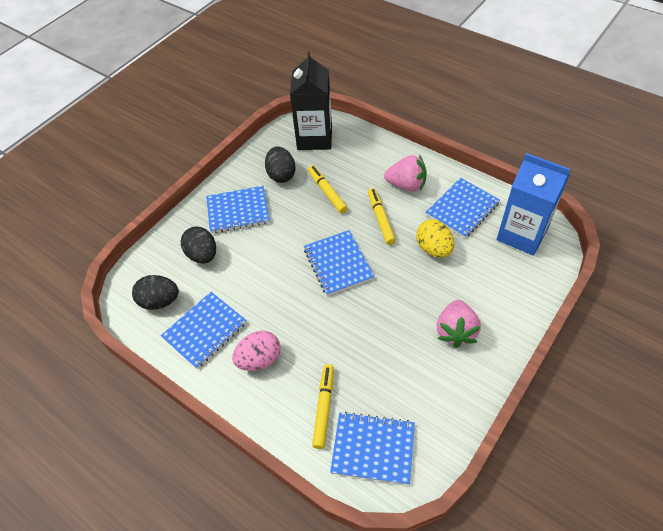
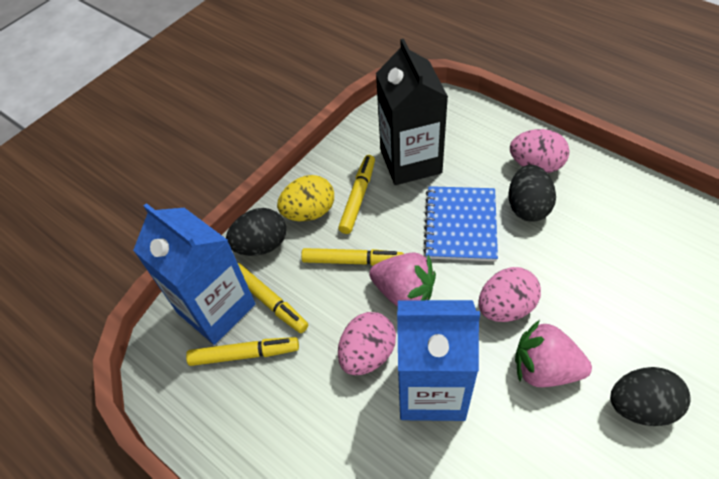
blue carton: [496,153,570,256] = 1 -> [133,203,256,345] [397,300,480,421] = 2
blue notebook: [161,292,247,369] [206,186,270,233] [304,230,375,296] [330,412,415,485] [426,178,500,238] = 5 -> [423,186,498,261] = 1
pink egg: [232,331,280,371] = 1 -> [338,312,396,375] [478,267,541,322] [510,129,569,173] = 3
yellow marker: [308,165,348,213] [312,364,334,449] [368,188,396,245] = 3 -> [186,337,299,366] [238,263,308,333] [301,248,404,266] [338,155,375,234] = 4

